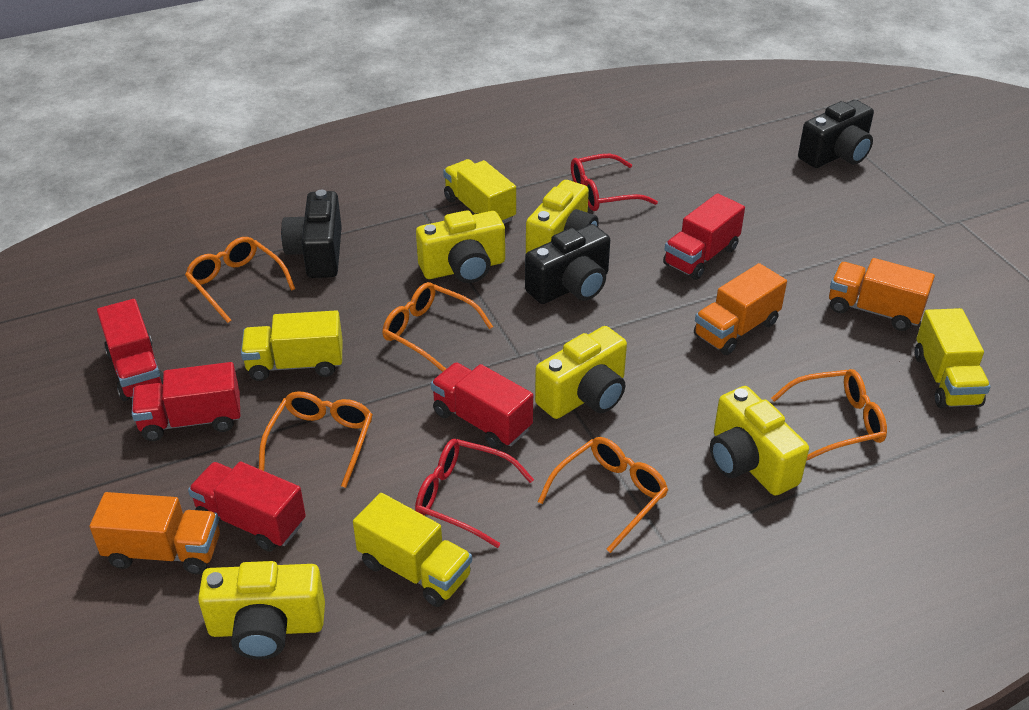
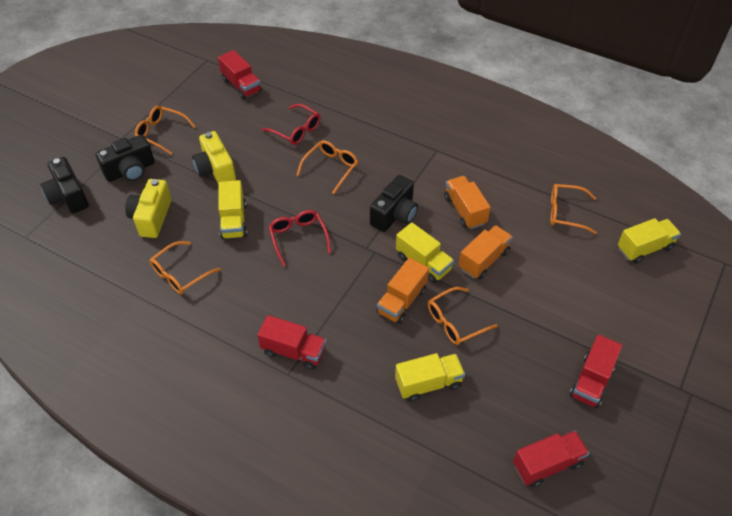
red truck: [97,299,163,401] [132,362,240,441] [188,461,306,552] [431,363,533,450] [663,193,745,280] = 5 -> [218,50,262,100] [257,315,326,370] [513,431,589,487] [570,335,622,408] = 4
yellow camera: [198,561,325,659] [416,210,505,283] [526,180,599,253] [535,326,627,419] [710,386,809,496] = 5 -> [125,179,172,238] [192,131,236,184] = 2

